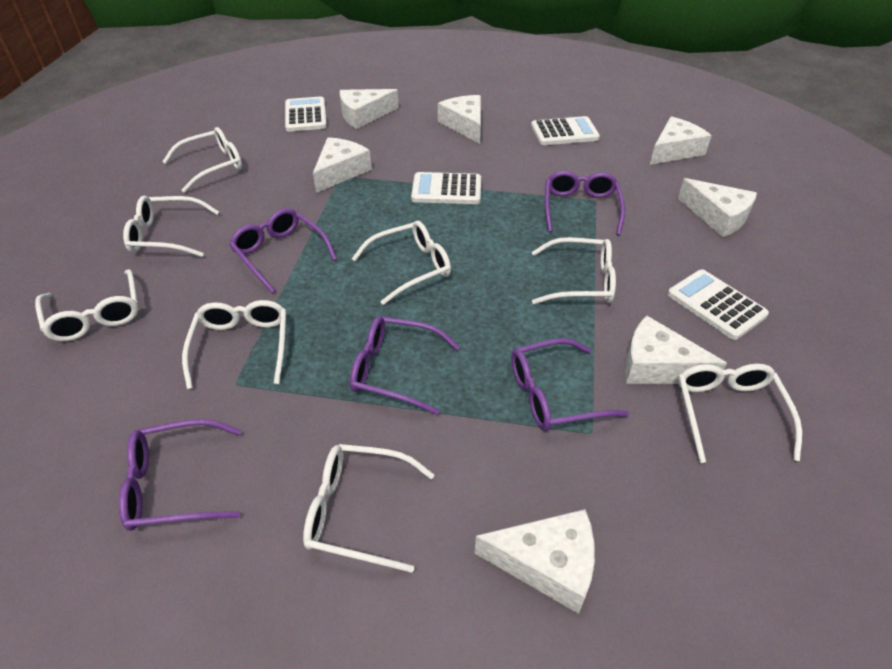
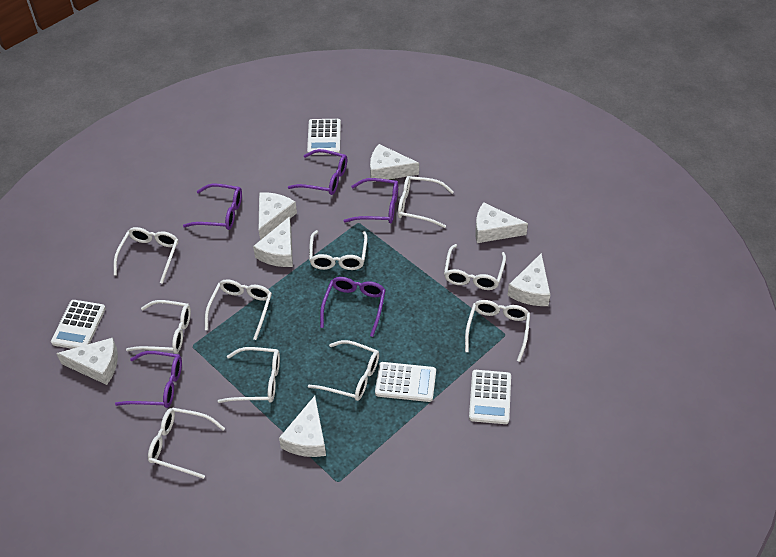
white glasses: [35,269,139,341] [123,196,219,257] [162,127,242,193] [182,300,286,389] [303,444,434,573] [352,221,451,305] [532,237,616,304] [678,364,802,463] = 8 -> [114,227,178,284] [126,300,191,354] [148,408,225,479] [205,279,272,340] [218,347,280,403] [308,340,379,401] [309,230,368,270] [398,176,454,228] [444,244,506,290] [465,300,530,362] = 10

